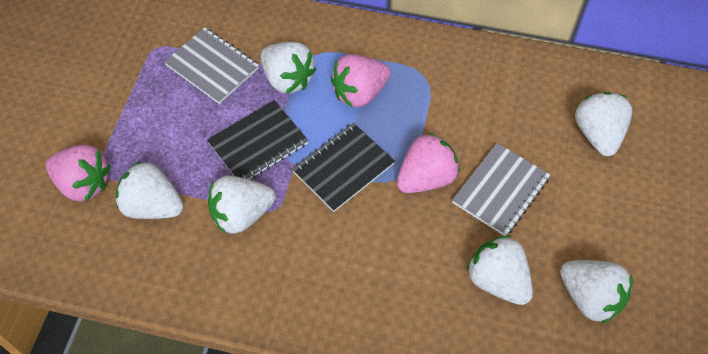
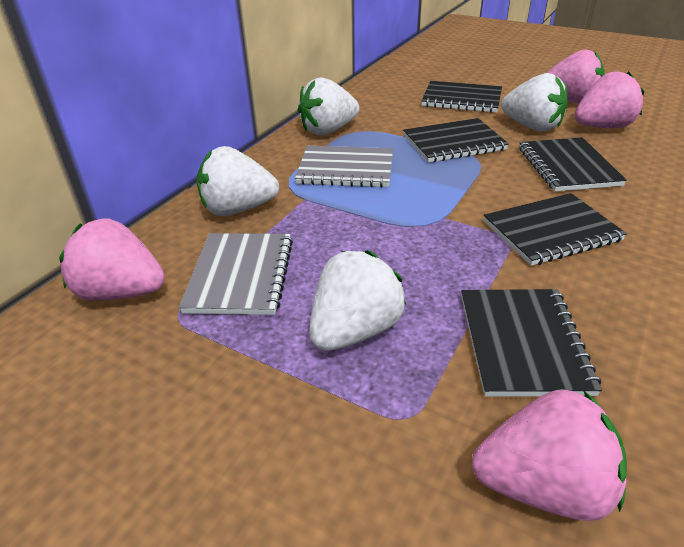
black notebook: [207,100,308,179] [292,123,395,212] = 2 -> [403,118,509,163] [422,81,502,113] [461,289,602,397] [484,193,627,266] [519,137,627,191] = 5
pink strawberry: [46,144,111,202] [331,54,391,108] [397,132,460,193] = 3 -> [59,219,165,301] [472,389,627,521] [546,49,605,103] [574,71,644,128] = 4
white strawberry: [115,161,184,219] [208,176,275,234] [260,42,316,94] [466,235,533,305] [560,260,633,324] [575,92,633,156] = 6 -> [196,146,279,216] [298,77,360,135] [309,250,406,351] [501,73,568,132] = 4

